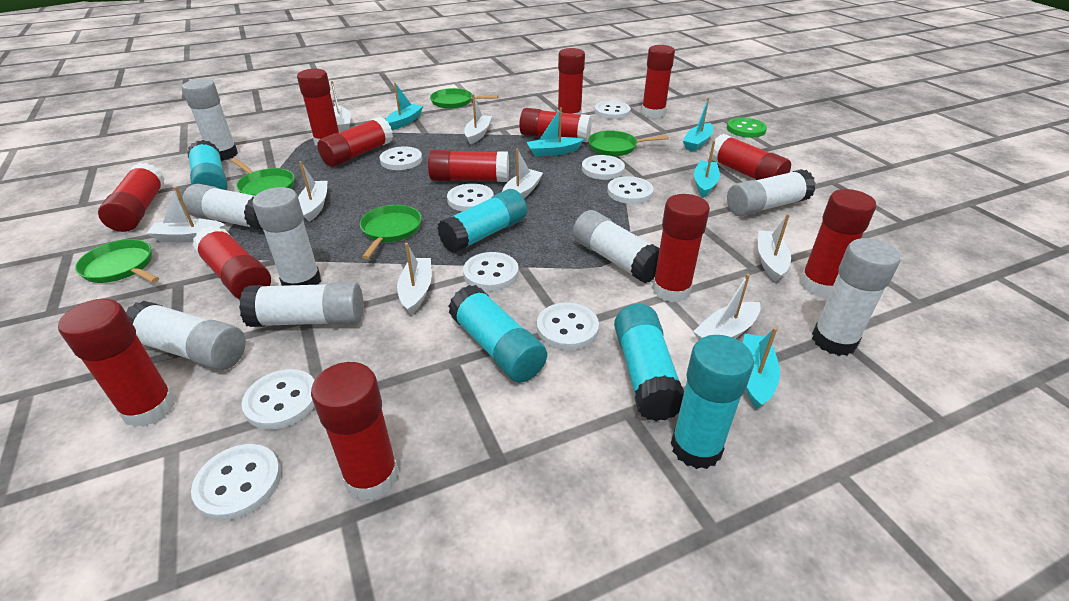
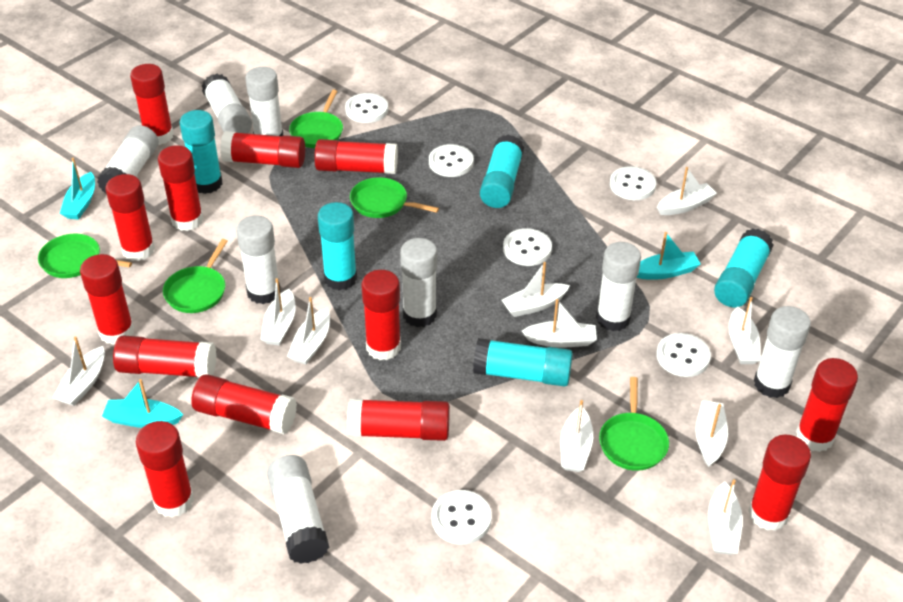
green button: [727,117,767,138] = 1 -> none = 0
turquoise boat: [385,83,423,130] [527,107,584,157] [683,98,713,151] [694,140,720,198] [743,327,780,409] = 5 -> [60,158,95,220] [102,379,183,428] [637,232,701,280] = 3
white boat: [146,187,225,243] [298,161,328,222] [331,81,351,132] [397,243,432,315] [464,94,492,145] [502,148,543,198] [693,274,761,340] [758,214,791,282] = 8 -> [53,337,105,406] [260,278,295,345] [287,297,330,364] [502,262,570,317] [522,299,597,348] [560,400,593,472] [657,167,717,215] [695,400,728,467] [708,479,743,555] [728,297,761,364] = 10
white button: [191,444,281,521] [242,369,314,429] [380,146,422,170] [447,183,494,212] [463,252,519,291] [537,302,599,350] [582,155,625,180] [595,101,631,119] [607,176,654,204] = 9 -> [345,93,388,123] [429,144,474,177] [432,490,492,545] [503,228,552,266] [610,166,656,200] [656,333,711,377] = 6

